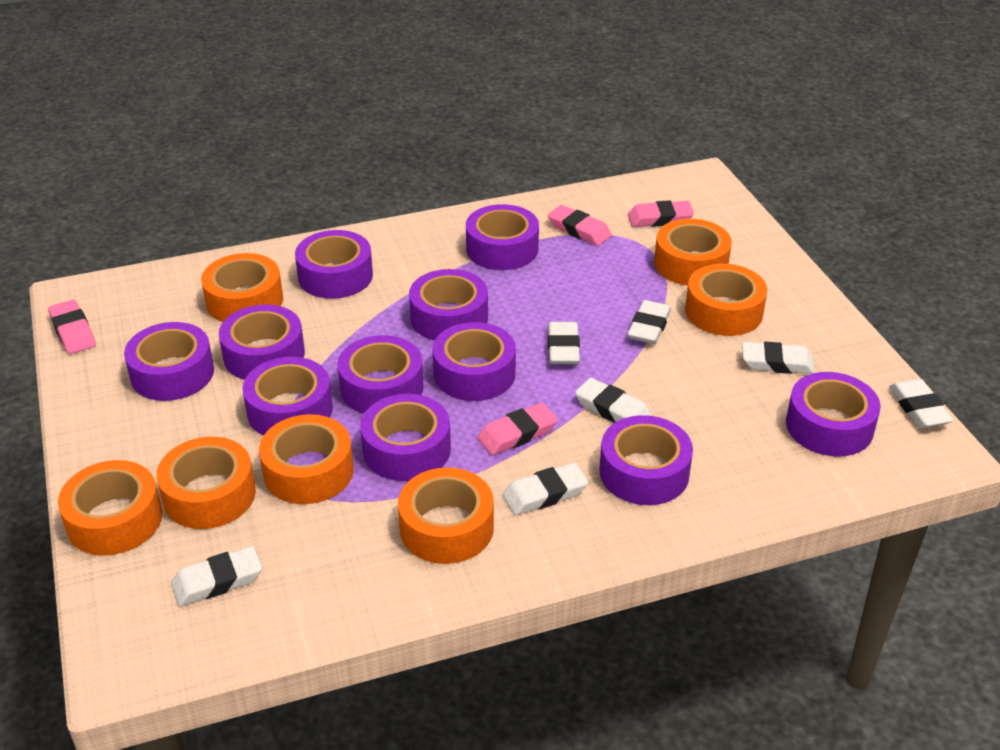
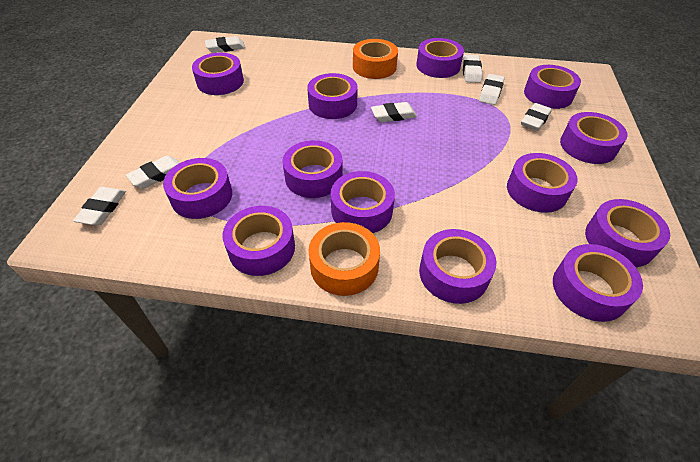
orange tape: [58,460,163,556] [156,437,256,529] [201,253,283,322] [259,414,354,504] [398,467,494,564] [654,219,732,286] [685,264,767,336] = 7 -> [308,222,380,296] [353,39,398,79] = 2
pink eraser: [48,299,96,354] [477,403,558,455] [548,205,612,246] [628,200,694,227] = 4 -> none = 0
purple tape: [124,322,214,401] [219,305,305,380] [242,357,333,435] [295,230,373,299] [337,335,423,414] [360,394,451,481] [409,269,488,341] [432,322,516,401] [466,204,539,270] [600,415,693,505] [786,372,881,457] = 11 -> [163,158,232,219] [192,53,244,95] [223,206,295,276] [283,140,343,198] [307,73,358,119] [331,171,395,233] [416,38,464,78] [419,229,496,304] [507,153,578,213] [524,65,581,109] [553,244,643,322] [560,112,628,164] [585,199,670,267] = 13

